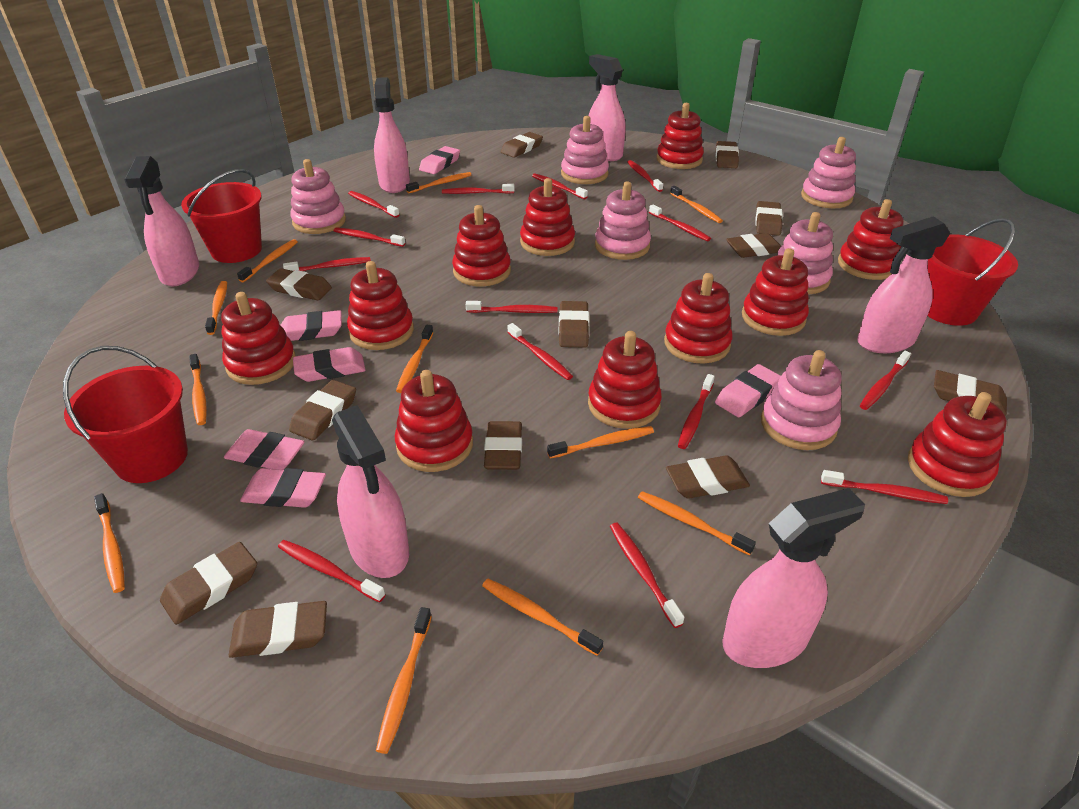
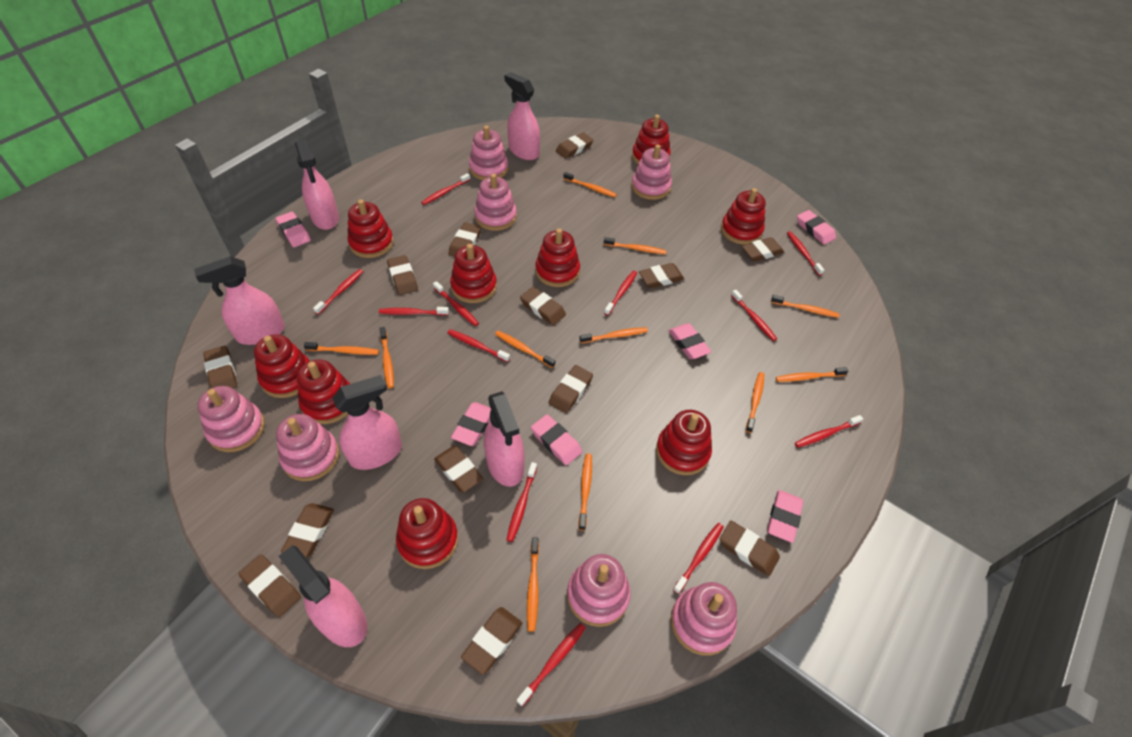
brown eraser: [160,542,257,625] [229,601,327,658] [266,268,332,300] [289,380,356,440] [484,421,522,470] [501,132,543,158] [558,301,589,348] [666,455,750,499] [716,141,739,168] [726,233,781,258] [755,201,783,236] [934,370,1007,416] = 12 -> [203,345,237,388] [239,555,301,617] [281,503,334,558] [387,255,418,295] [434,446,483,493] [448,222,481,257] [461,607,522,675] [520,287,566,325] [549,365,593,413] [556,133,594,159] [639,263,684,288] [720,521,780,576] [742,237,784,262] = 13
pink stacking toy: [290,159,346,234] [561,116,609,184] [595,182,651,260] [761,350,842,450] [777,212,833,294] [801,137,856,208] = 6 -> [198,386,265,452] [276,414,339,481] [469,126,508,180] [475,174,517,231] [567,554,631,627] [631,144,672,200] [671,582,737,656] = 7
red bucket: [63,346,188,483] [181,169,262,263] [927,218,1018,326] = 3 -> none = 0
red stacking toy: [221,292,296,385] [347,261,414,350] [395,370,473,472] [452,205,511,286] [520,178,575,256] [588,331,662,429] [657,103,704,169] [664,273,733,364] [742,248,809,336] [838,199,903,280] [908,392,1007,497] = 11 -> [254,334,310,398] [297,359,350,424] [347,199,394,258] [396,498,458,569] [450,244,497,303] [535,228,580,287] [632,115,671,164] [656,410,712,475] [721,188,766,245] = 9
red toothbrush: [278,540,386,603] [283,257,371,271] [334,227,405,247] [348,191,399,218] [442,184,515,194] [466,301,557,313] [507,323,573,380] [532,173,588,199] [610,523,684,628] [627,160,663,192] [649,204,711,241] [678,374,715,449] [821,470,948,504] [860,351,911,410] = 14 -> [313,269,363,315] [379,307,449,316] [421,173,471,205] [433,281,479,326] [447,329,510,362] [506,462,537,542] [517,623,586,707] [604,270,637,316] [673,523,724,594] [731,290,777,341] [787,231,824,276] [795,415,863,448] = 12

